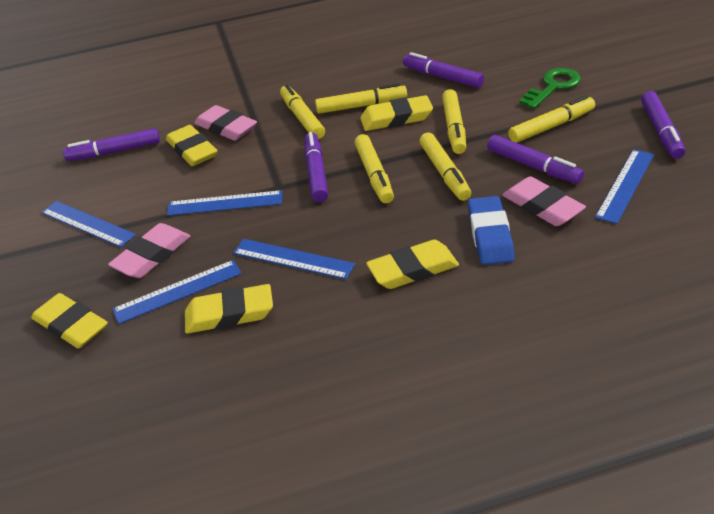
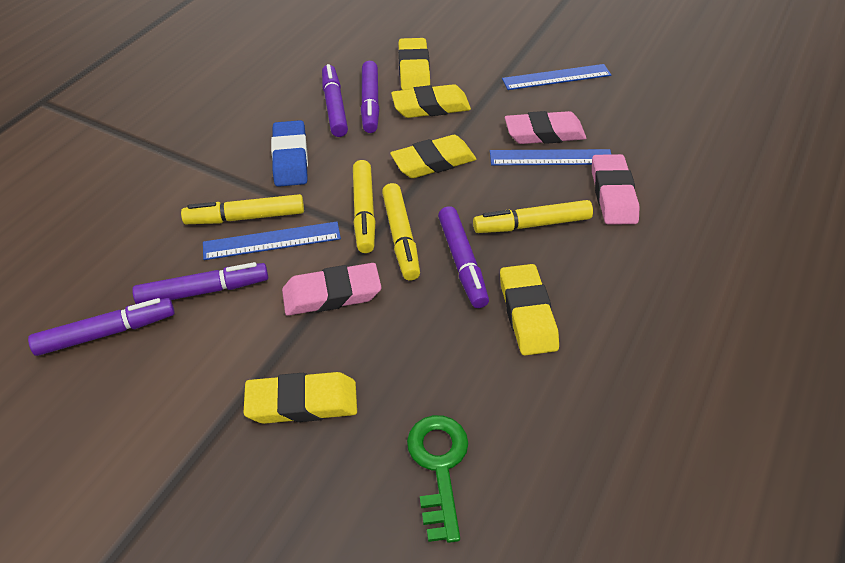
blue ruler: [41,201,136,247] [112,260,242,324] [167,190,282,216] [233,239,355,279] [595,149,654,224] = 5 -> [203,222,341,260] [490,149,611,165] [502,64,611,90] = 3
yellow marker: [280,84,325,139] [315,83,407,114] [355,134,394,203] [419,132,471,201] [442,89,466,154] [508,95,595,143] = 6 -> [181,194,304,224] [353,160,375,253] [382,183,420,281] [473,200,593,233] = 4

